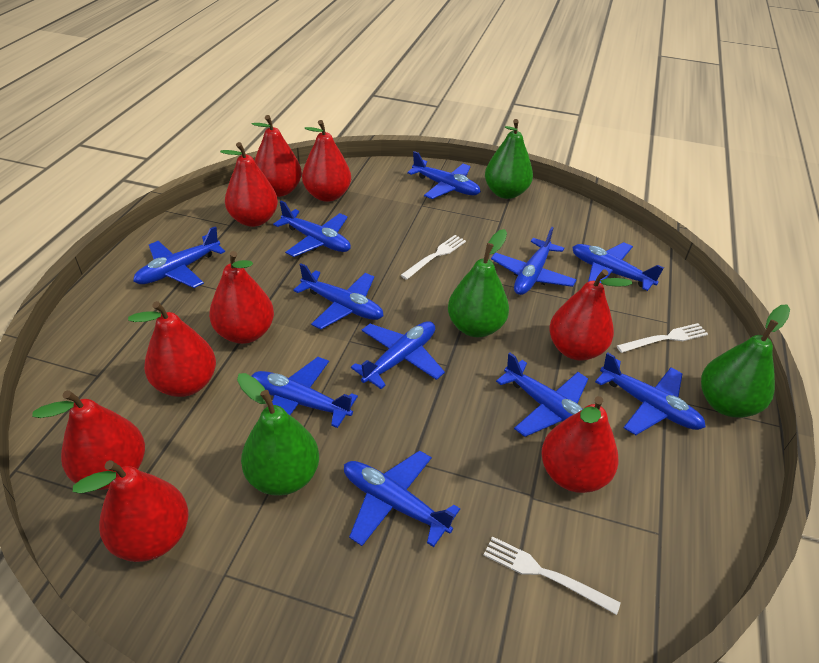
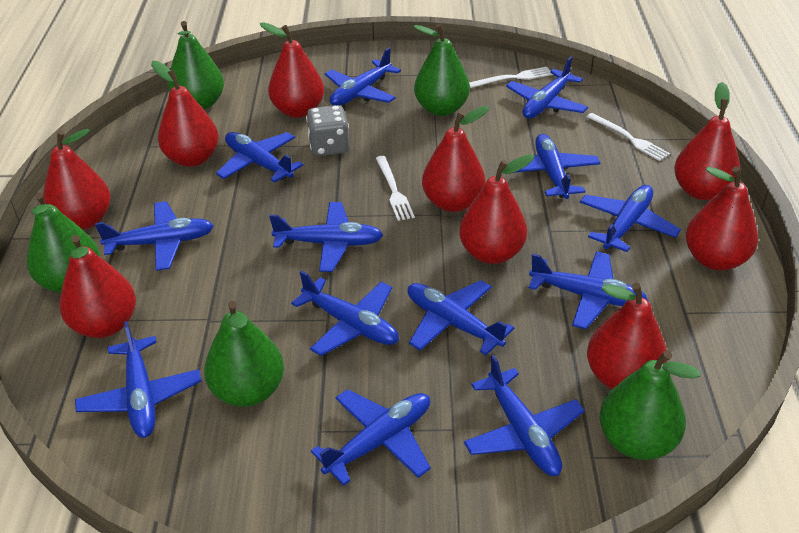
blue plane: [133,226,225,288] [251,357,358,428] [273,201,351,257] [293,263,383,329] [344,450,460,547] [351,321,445,389] [407,151,481,199] [491,227,577,295] [496,353,588,437] [572,242,664,291] [595,352,706,435] = 11 -> [75,321,202,438] [95,201,214,271] [216,132,304,183] [269,202,383,272] [291,271,399,356] [311,389,431,486] [325,48,401,105] [407,280,514,355] [464,355,585,476] [506,56,588,119] [508,134,600,199] [529,251,648,329] [580,185,681,252] = 13
green pear: [237,373,319,496] [448,229,509,337] [485,119,533,199] [701,305,790,418] = 4 -> [27,192,100,293] [168,21,224,110] [204,301,284,407] [413,23,470,116] [600,350,700,460] = 5
grey dice: none = 0 -> [306,105,349,156] = 1

